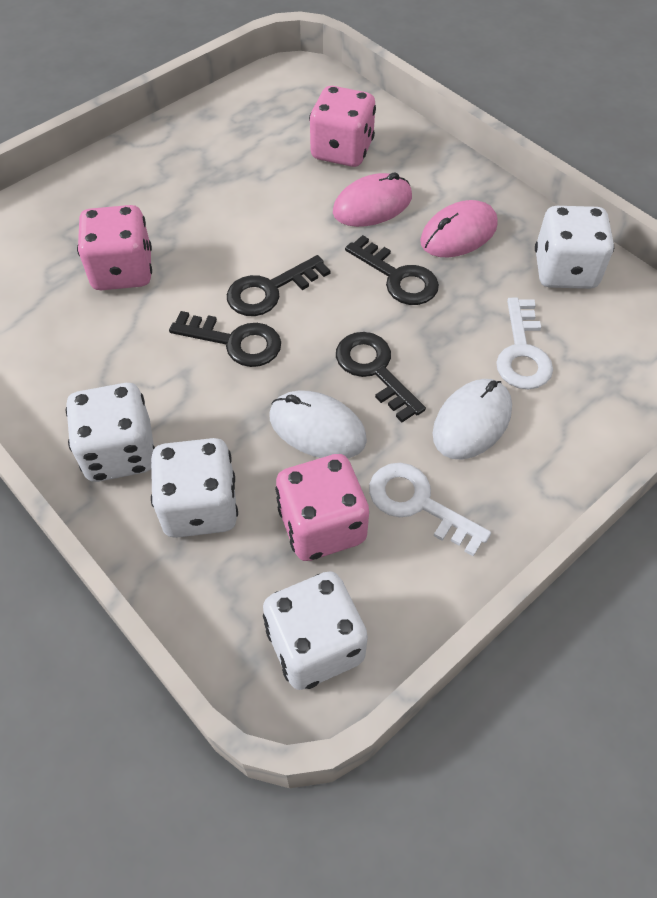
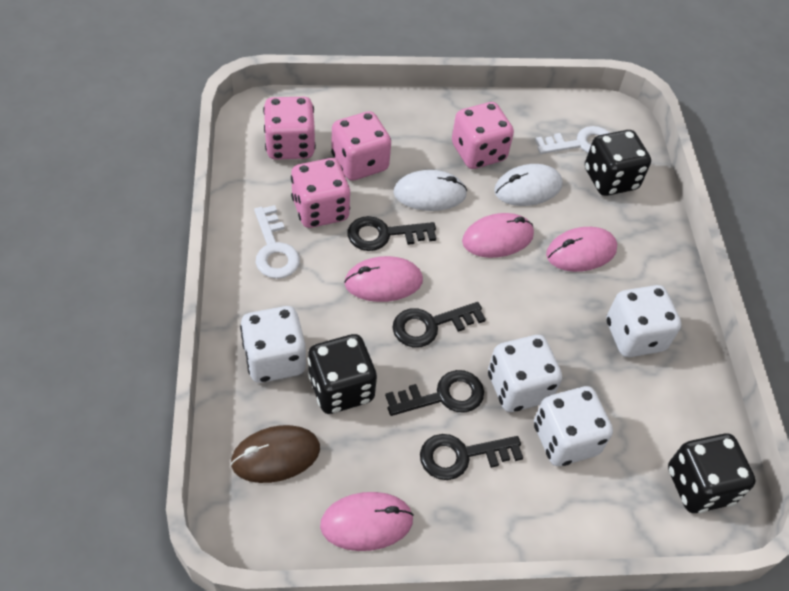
black dice: none = 0 -> [308,334,377,414] [585,130,651,196] [668,433,755,513] = 3
brown mouse: none = 0 -> [230,425,320,483] = 1
pink dice: [77,205,152,290] [275,454,369,561] [309,86,376,167] = 3 -> [263,97,316,160] [291,158,350,228] [331,111,391,181] [452,102,514,169] = 4
pink mouse: [333,172,412,227] [420,200,498,257] = 2 -> [320,492,414,551] [344,256,423,302] [462,213,534,258] [546,227,617,272] = 4

